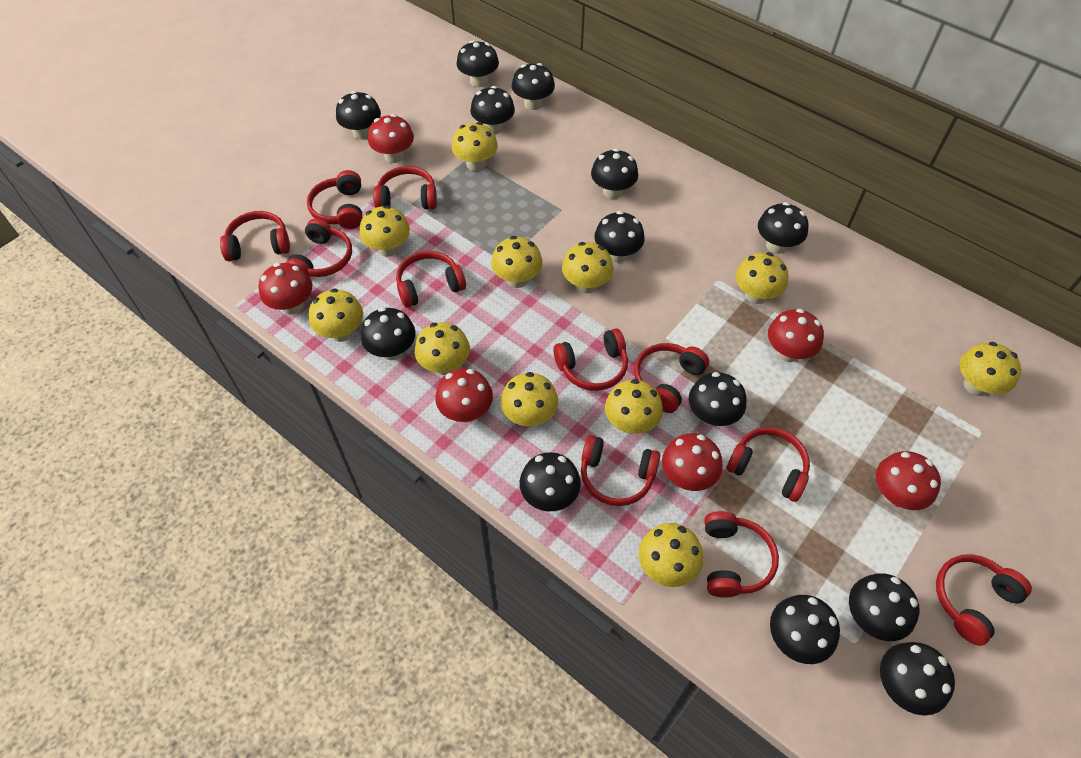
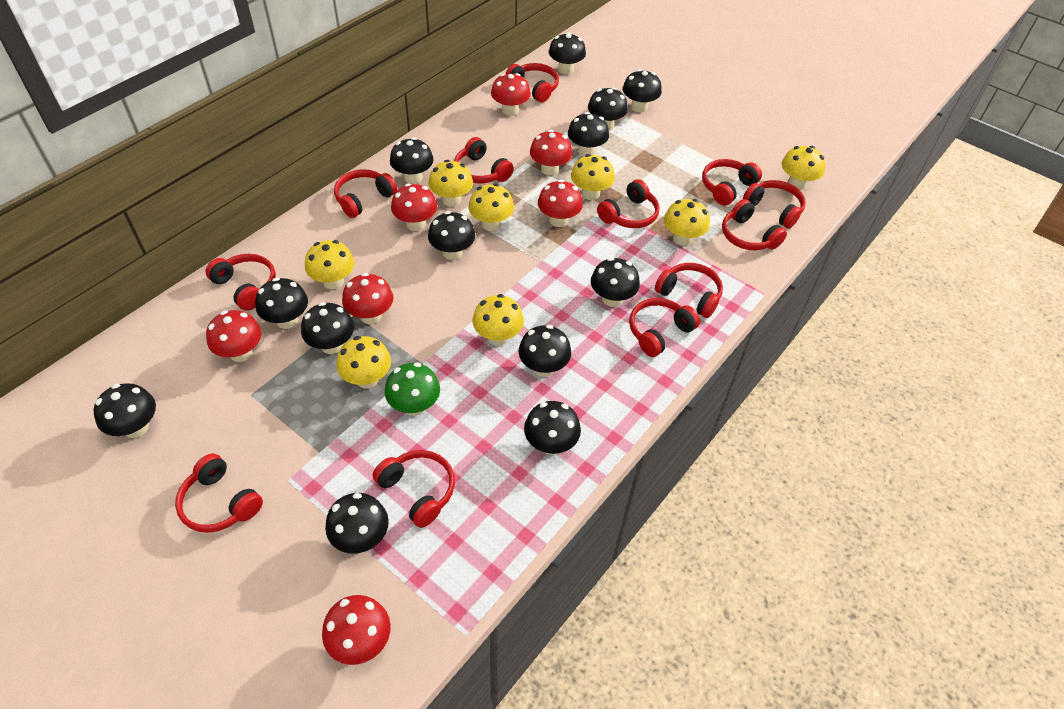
green mushroom: none = 0 -> [385,363,440,416] = 1
red headphones: [220,211,290,261] [286,218,352,277] [307,170,362,229] [373,166,437,209] [396,251,466,308] [553,328,628,391] [581,435,661,506] [634,343,709,413] [704,511,779,598] [727,427,810,502] [936,554,1032,646] = 11 -> [175,454,263,533] [205,254,276,311] [334,169,397,218] [373,450,455,528] [454,137,514,183] [506,63,559,103] [597,179,659,228] [629,298,700,357] [655,263,723,318] [702,159,762,205] [722,199,787,250] [743,180,806,229] = 12
red mushroom: [259,263,312,314] [368,114,414,163] [435,368,493,423] [662,433,723,491] [768,309,824,362] [876,451,941,510] = 6 -> [206,310,262,362] [322,595,391,665] [342,273,393,324] [391,183,437,231] [491,73,531,116] [530,130,572,176] [538,180,583,227] = 7
yellow mushroom: [309,288,363,342] [360,205,410,257] [415,322,470,375] [452,122,498,171] [491,236,543,288] [501,372,558,427] [562,242,614,293] [605,379,663,434] [638,523,703,587] [736,252,788,304] [960,342,1021,396] = 11 -> [305,240,355,289] [336,336,391,388] [428,160,473,207] [469,184,514,231] [473,294,524,346] [571,154,615,200] [664,199,710,246] [781,146,826,190] = 8

